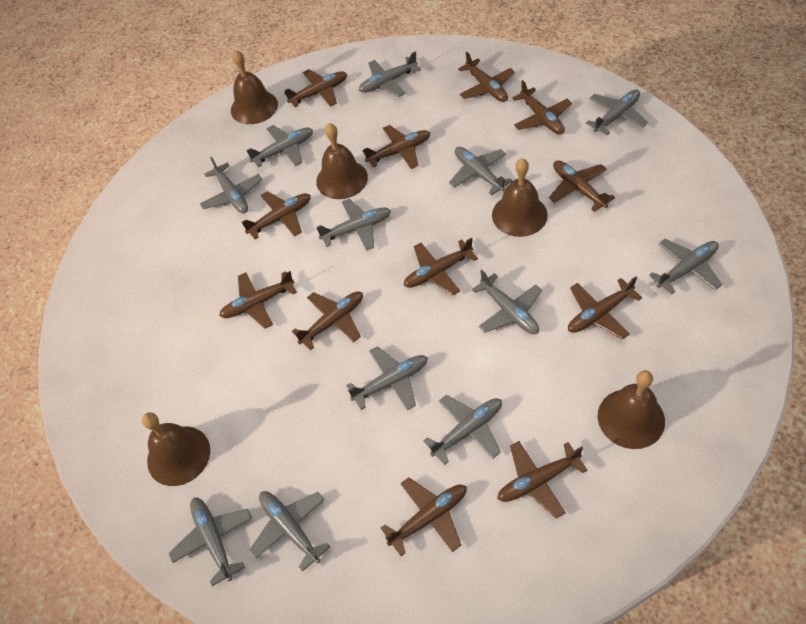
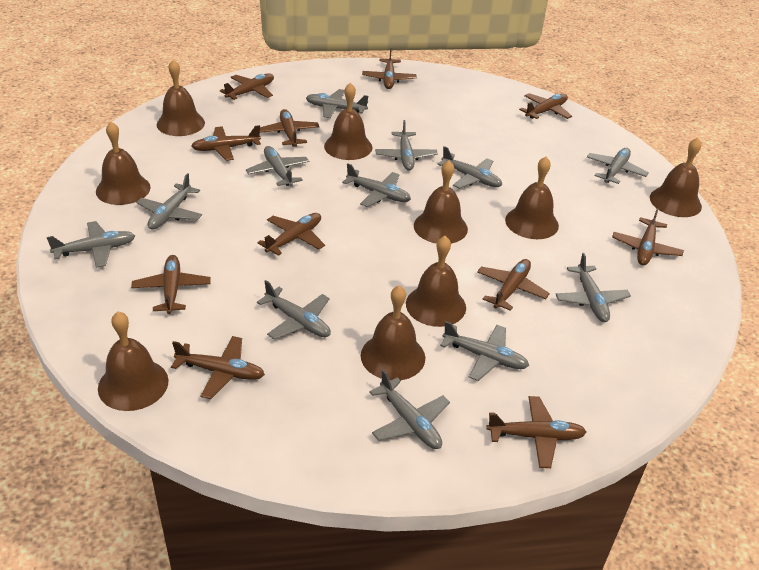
brown bell: [142,412,210,486] [231,50,278,124] [316,123,368,199] [492,158,548,237] [598,370,665,449] = 5 -> [96,122,151,205] [98,311,169,411] [157,60,205,136] [324,83,373,160] [361,285,425,380] [406,236,466,327] [414,160,468,244] [505,157,559,239] [650,138,702,217] = 9
brown plane: [219,271,297,329] [241,191,311,239] [284,69,347,107] [292,291,363,350] [362,125,430,169] [381,477,467,556] [404,238,478,296] [458,52,515,102] [497,441,588,518] [512,80,572,135] [549,160,615,212] [568,276,642,339] = 12 -> [131,255,211,314] [171,336,265,399] [191,125,261,161] [220,73,274,100] [257,213,325,256] [260,109,319,147] [362,48,416,89] [477,259,550,311] [486,396,586,468] [519,93,572,119] [612,208,684,266] = 11

